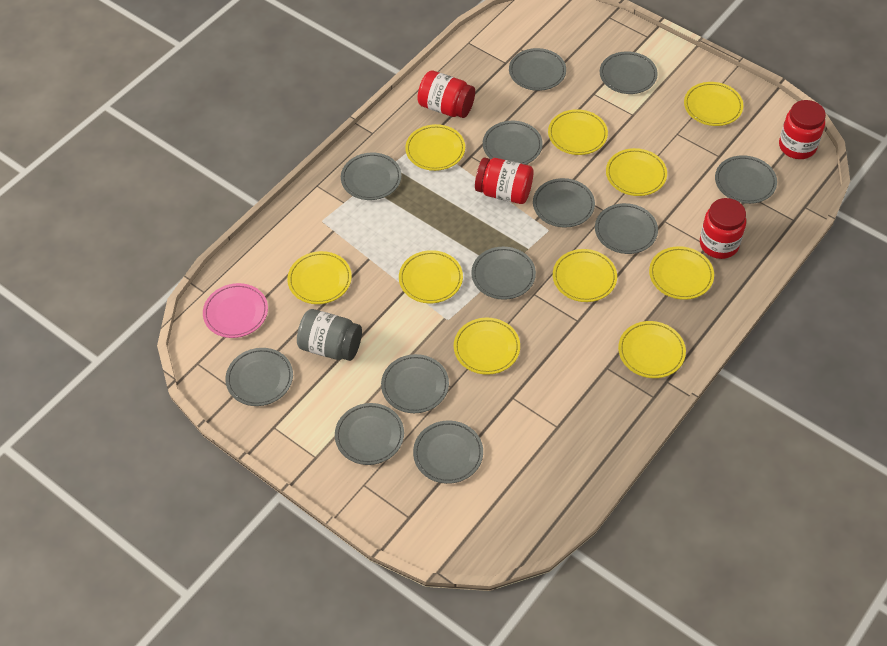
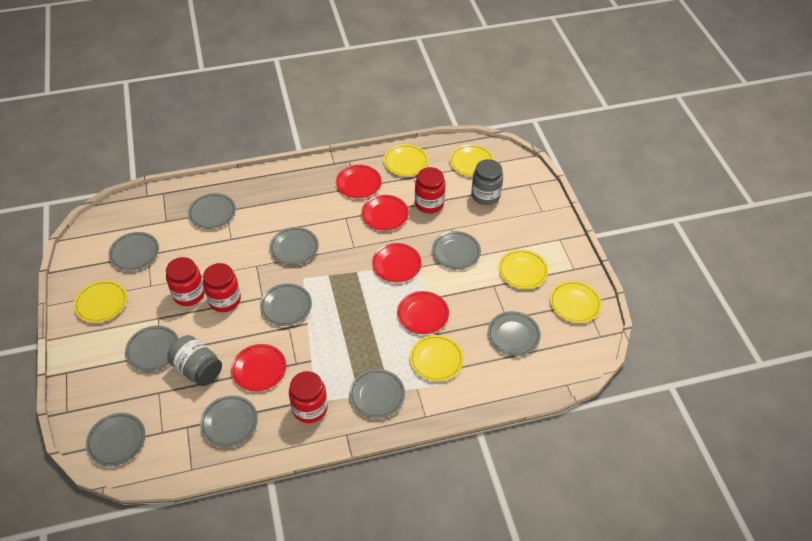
grey jar: [297,309,362,361] = 1 -> [167,335,222,386] [471,159,503,205] = 2
grey plate: [225,348,293,406] [335,403,404,465] [341,153,402,200] [381,354,449,413] [413,421,483,484] [471,247,536,300] [483,121,543,165] [509,48,566,91] [533,178,595,228] [595,203,658,254] [600,51,658,94] [715,155,777,204] = 12 -> [86,413,146,466] [108,232,159,271] [125,326,179,372] [188,193,236,229] [200,395,258,447] [260,283,312,326] [269,227,319,265] [349,369,405,419] [432,231,481,270] [488,311,541,356] = 10
pink plate: [203,283,268,338] = 1 -> none = 0
red plate: none = 0 -> [231,344,286,391] [336,165,382,198] [361,195,409,231] [372,243,422,282] [397,291,449,334] = 5
yellow plate: [287,251,352,304] [399,250,463,303] [405,124,465,171] [454,318,520,375] [548,109,608,155] [553,249,617,302] [606,148,667,196] [618,321,686,378] [649,246,714,300] [684,82,743,126] = 10 -> [74,280,127,323] [384,144,429,176] [410,335,464,381] [450,144,494,177] [498,249,548,289] [550,281,602,323] = 6

